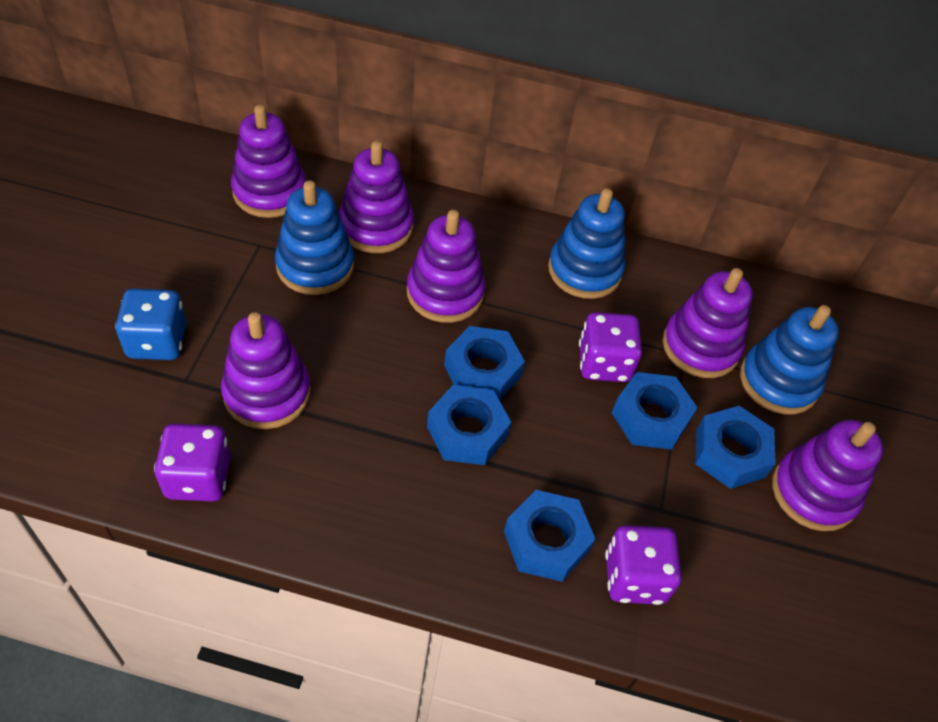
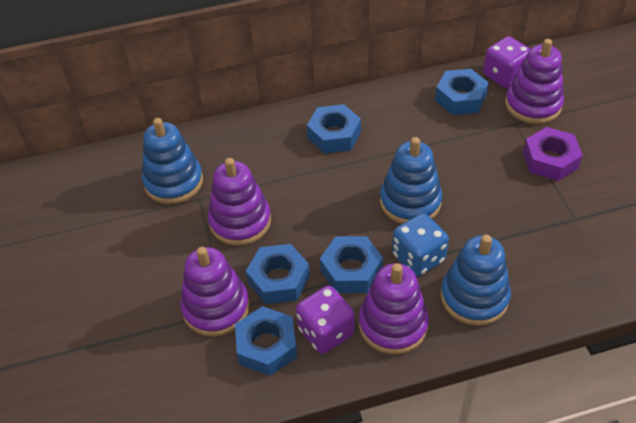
purple dice: [154,423,230,502] [579,312,642,382] [605,525,682,605] = 3 -> [296,286,355,354] [483,36,530,88] = 2
purple nut: none = 0 -> [523,127,583,181] = 1
purple stacking toy: [221,312,311,429] [231,104,306,218] [339,141,414,253] [407,210,485,323] [663,268,753,378] [772,420,883,531] = 6 -> [180,247,250,337] [208,158,271,246] [359,263,429,354] [505,39,564,124] = 4

